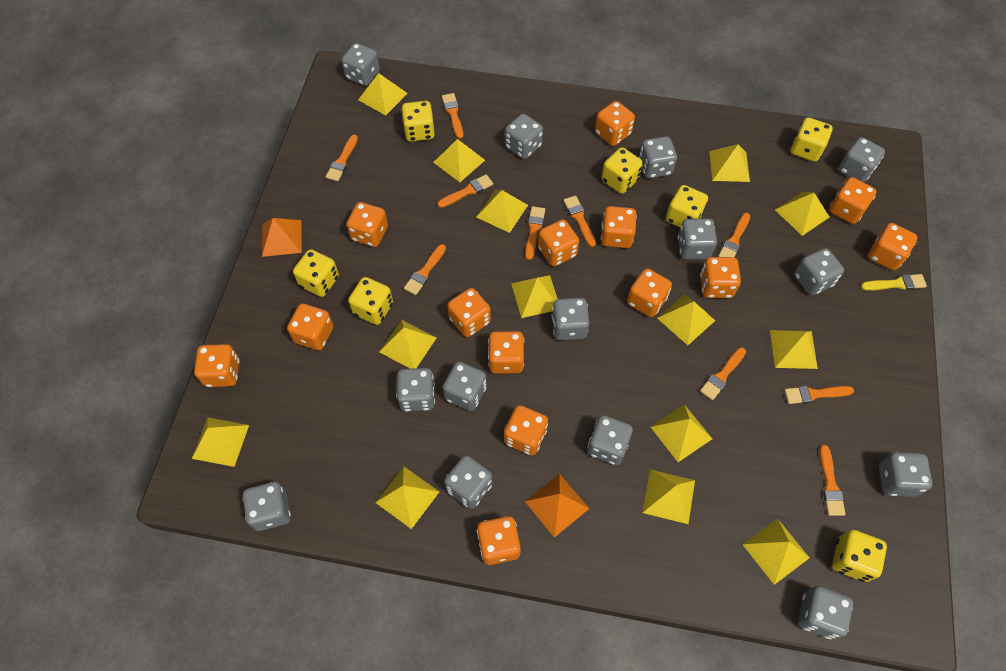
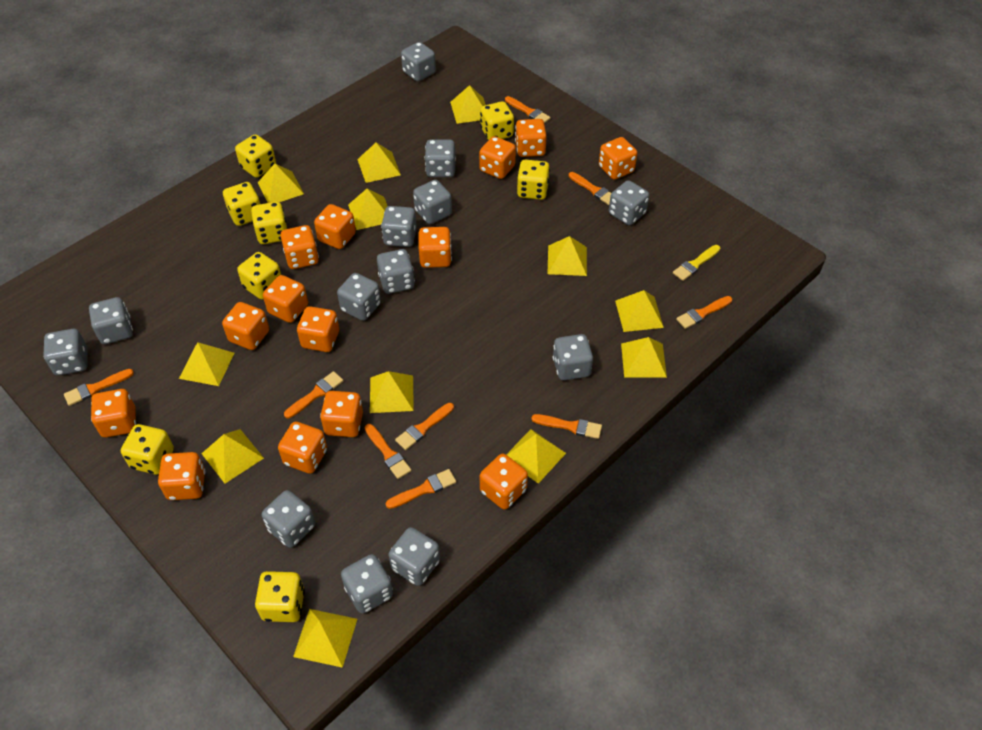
grey dice: [243,482,291,531] [341,43,380,86] [396,368,435,411] [443,362,487,411] [444,455,493,509] [505,114,543,159] [552,298,590,340] [587,415,633,465] [639,136,677,178] [678,218,717,259] [794,248,844,295] [798,586,853,640] [839,137,885,182] [879,452,932,497] = 14 -> [43,329,88,375] [89,297,133,344] [262,490,315,548] [337,273,381,321] [341,554,393,614] [377,249,415,294] [381,206,417,247] [388,527,440,586] [401,42,436,81] [413,180,452,224] [425,139,456,177] [553,334,593,380] [609,180,649,225] = 13
orange brush: [326,135,358,181] [404,244,446,295] [438,174,493,208] [442,93,463,139] [525,206,545,260] [563,196,596,247] [700,347,746,400] [718,213,750,257] [784,386,854,404] [820,445,846,516] = 10 -> [64,369,134,406] [284,371,343,418] [365,424,411,479] [386,469,456,509] [395,403,454,450] [505,96,551,123] [531,414,602,439] [569,172,611,205] [676,296,732,329] = 9
orange pyramid: [262,218,302,257] [525,474,590,538] = 2 -> none = 0
yellow dice: [293,249,339,297] [348,277,393,325] [402,101,435,142] [601,147,643,194] [666,185,708,228] [791,117,833,162] [832,530,887,582] = 7 -> [121,424,174,475] [223,182,260,226] [235,134,276,178] [237,252,281,299] [251,202,287,244] [255,571,305,622] [480,101,514,140] [517,159,550,200] = 8
yellow pyramid: [192,417,249,467] [358,73,408,116] [375,467,439,529] [379,320,437,369] [433,139,485,182] [476,190,528,233] [511,275,558,318] [642,470,695,524] [651,404,712,462] [657,294,715,345] [709,144,750,182] [742,518,810,585] [770,330,818,369] [775,192,830,236] = 14 -> [179,343,234,386] [201,429,264,483] [258,164,304,203] [293,609,357,668] [348,188,388,230] [357,142,401,183] [370,371,414,413] [450,85,486,124] [506,429,566,484] [548,236,587,276] [615,290,664,332] [621,337,667,378] = 12

